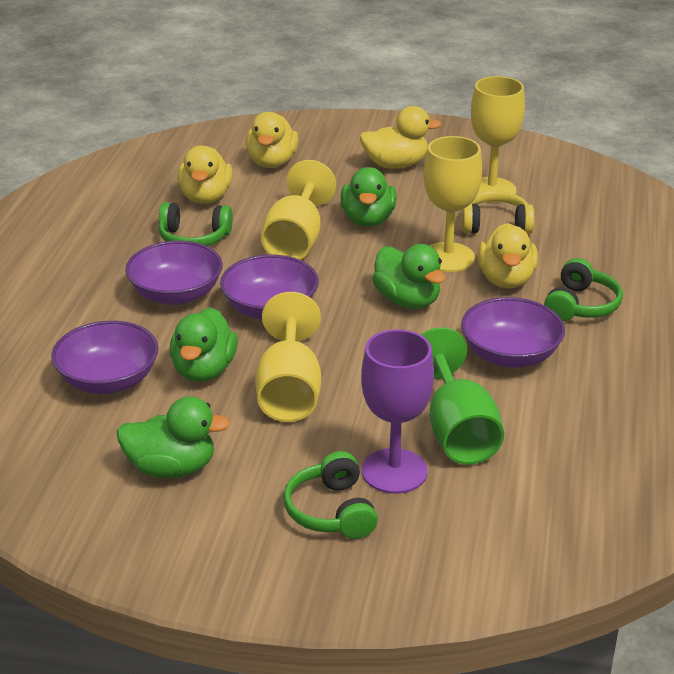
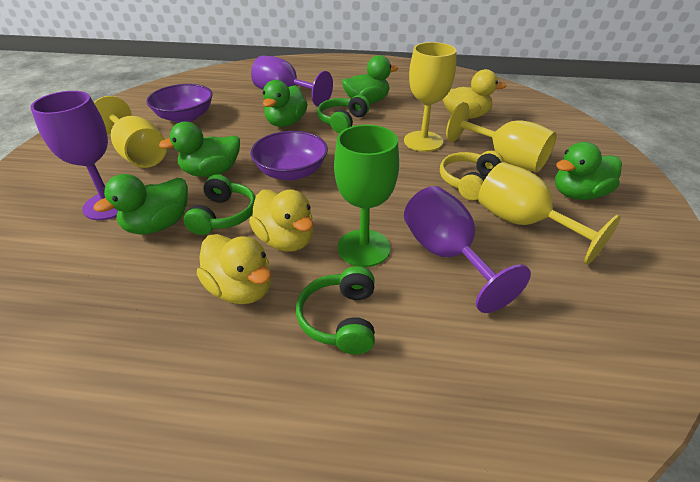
green duck: [116,396,230,478] [170,307,238,382] [341,167,397,227] [372,244,445,309] = 4 -> [94,174,188,235] [159,122,240,177] [263,80,308,127] [342,55,398,104] [555,142,622,200] = 5
purple bowl: [51,321,159,394] [125,241,223,305] [220,255,319,319] [461,297,565,368] = 4 -> [146,84,213,123] [250,131,328,181] = 2
purple goblet: [361,329,434,494] = 1 -> [30,91,118,220] [251,56,333,107] [404,186,531,313] = 3
yellow duck: [178,145,233,204] [246,112,299,168] [360,106,442,169] [478,223,538,288] = 4 -> [197,234,271,304] [249,190,314,252] [442,69,506,119] = 3

